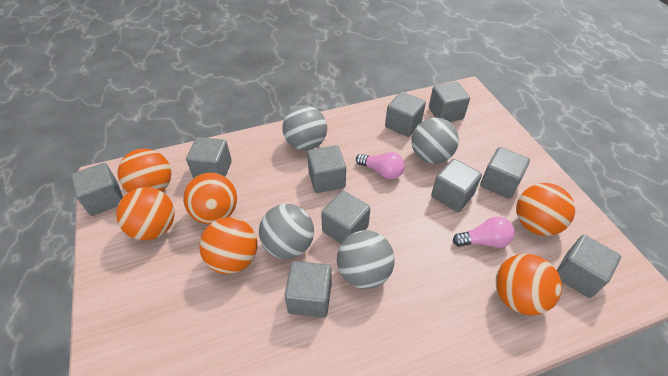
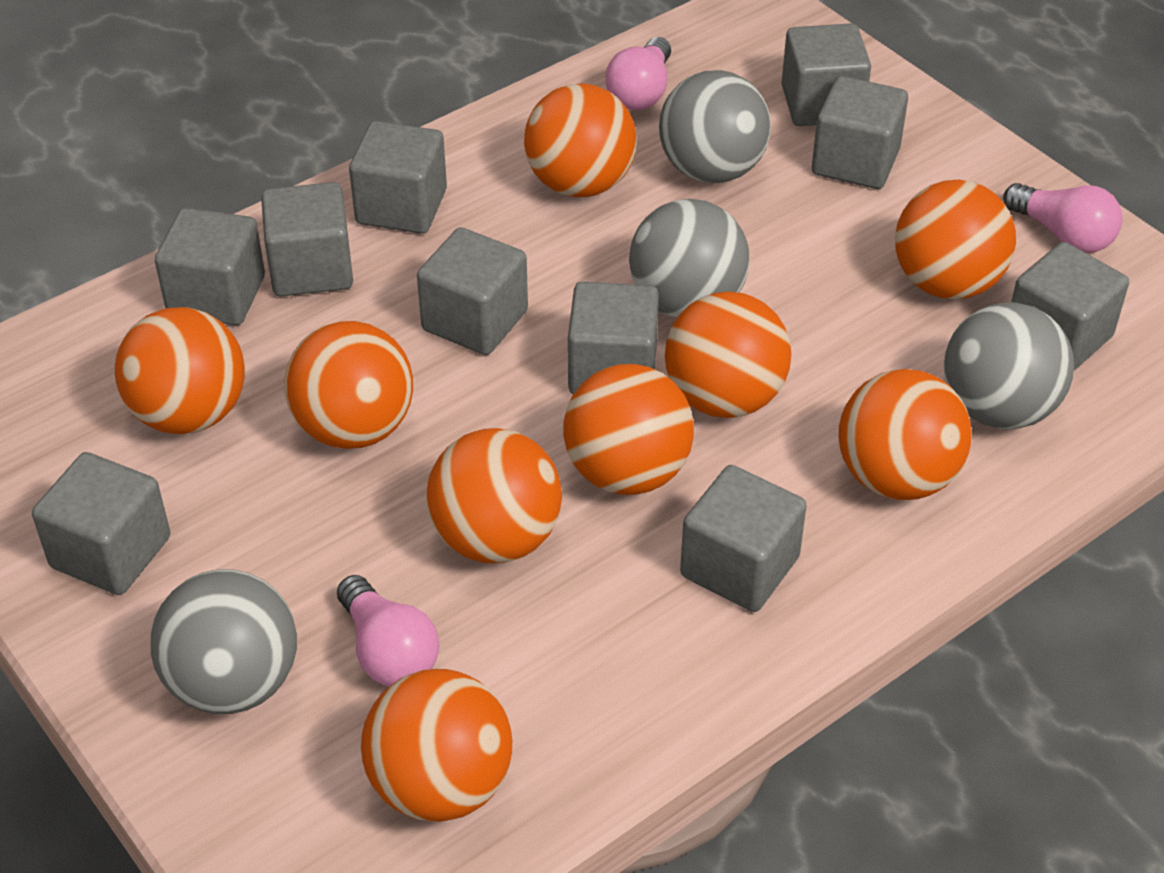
orange ball: [116,187,175,241] [118,149,171,192] [183,173,237,224] [200,217,257,274] [496,254,562,315] [516,183,575,236] = 6 -> [115,307,245,434] [285,321,413,449] [361,669,512,822] [426,428,562,563] [524,83,637,197] [563,364,694,495] [665,291,791,418] [838,369,972,500] [895,180,1016,299] = 9
pink light bulb: [356,152,405,180] [453,217,515,248] = 2 -> [337,575,439,687] [605,37,671,110] [1003,183,1123,253] = 3

